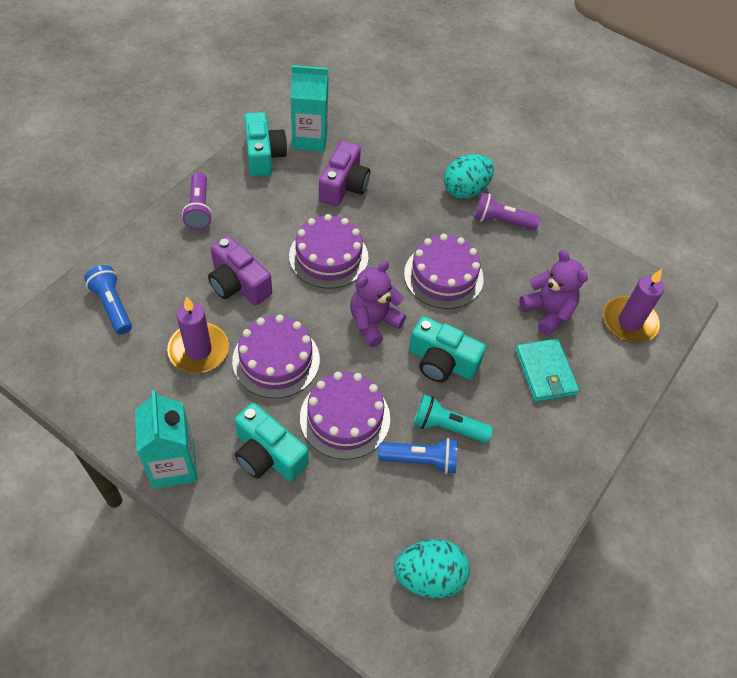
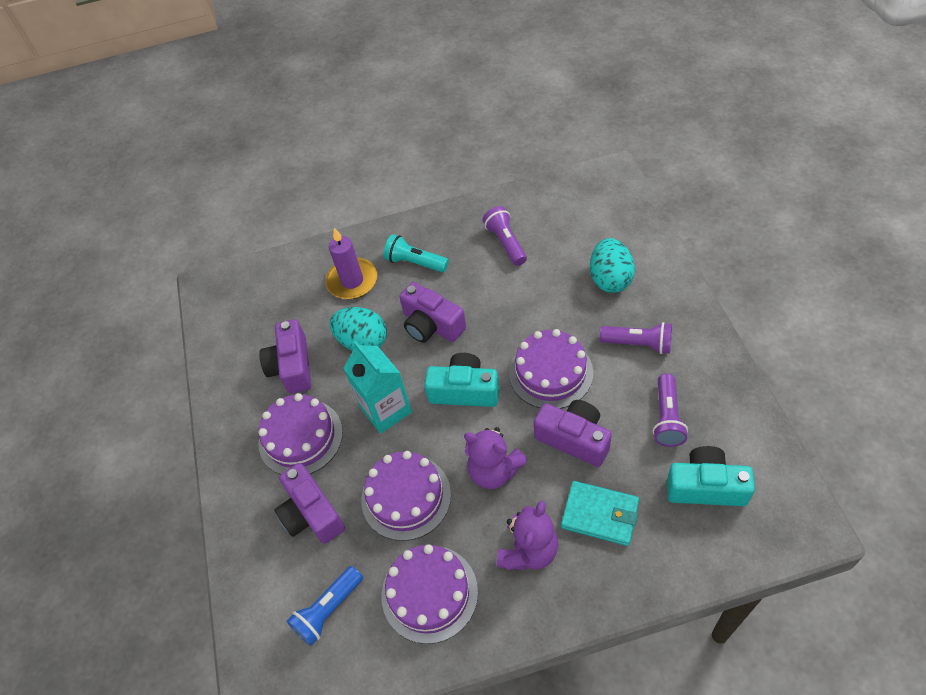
blue flashlight: [84,265,132,334] [378,438,458,474] = 2 -> [287,566,363,646] = 1
purple camera: [208,236,272,305] [319,140,370,206] = 2 -> [259,319,311,394] [275,463,345,544] [399,282,466,343] [534,400,612,467] = 4
purple candle: [167,296,229,373] [603,269,664,343] = 2 -> [325,228,377,299] = 1
purple flashlight: [182,172,212,230] [474,193,540,230] = 2 -> [483,206,527,266] [600,322,672,354] [653,374,688,447] = 3
turquoise camera: [235,403,308,481] [244,112,287,177] [409,316,486,382] = 3 -> [424,353,499,407] [667,446,755,506] = 2
turquoise carton: [135,390,197,488] [291,65,329,152] = 2 -> [343,341,412,434] = 1

